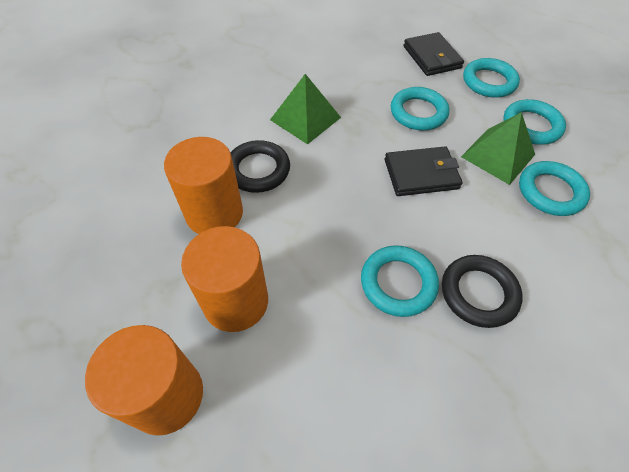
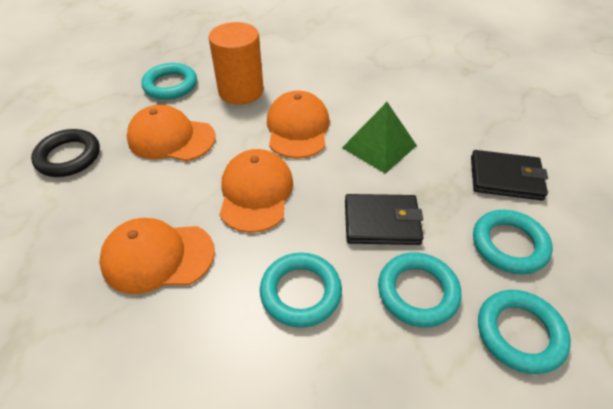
black ring: [230,140,290,193] [442,255,523,328] = 2 -> [31,129,100,177] = 1
green pyramid: [270,74,341,144] [461,112,535,185] = 2 -> [342,102,417,174] = 1
orange cap: none = 0 -> [99,218,215,294] [127,105,216,161] [219,149,293,233] [267,91,330,159] = 4
orange cylinder: [85,325,203,436] [164,137,243,234] [181,226,268,332] = 3 -> [209,22,264,105] = 1

